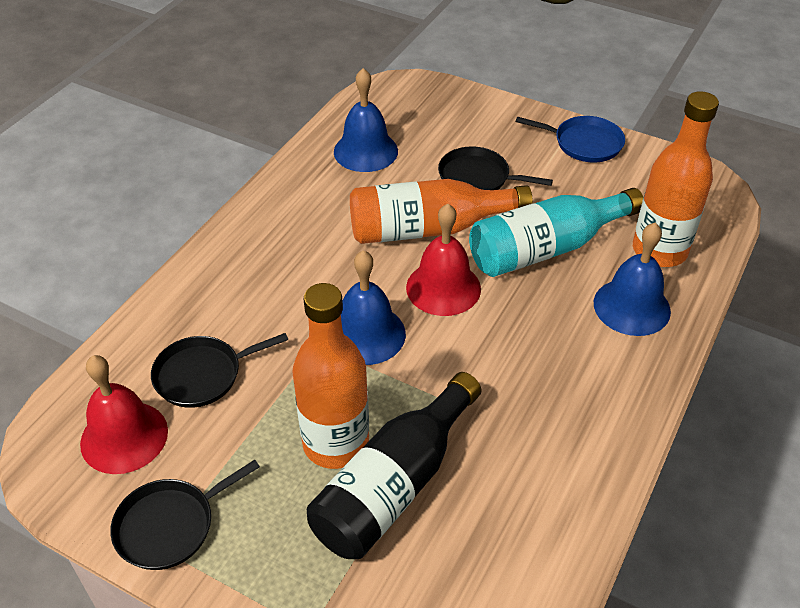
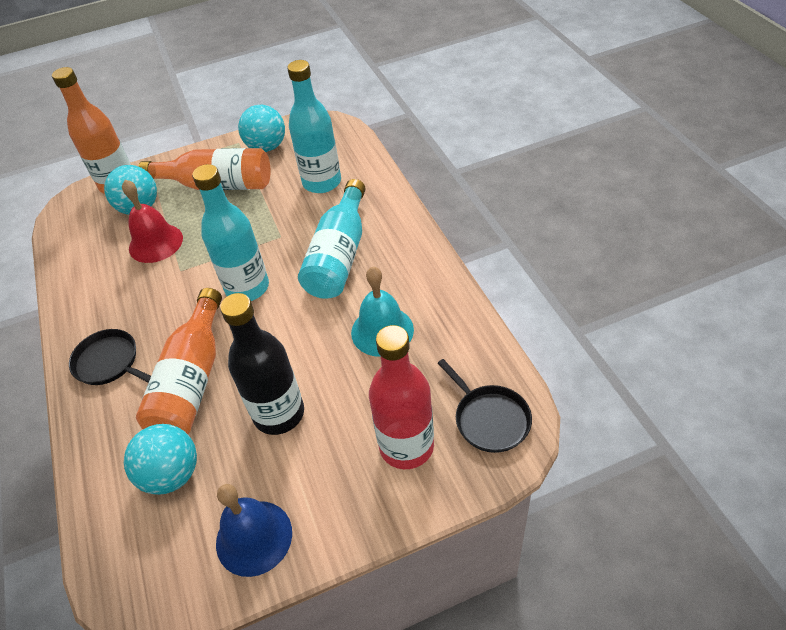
black pan: [110,460,260,570] [151,333,288,408] [438,146,553,190] = 3 -> [69,329,151,385] [438,359,532,453] = 2
blue bell: [334,68,398,172] [341,250,406,365] [594,223,671,336] = 3 -> [216,484,292,577] = 1
blue pan: [516,116,625,163] = 1 -> none = 0
red bell: [80,355,168,474] [406,204,481,316] = 2 -> [122,180,183,263] = 1
red bottle: none = 0 -> [369,325,434,469] = 1
turquoise ball: none = 0 -> [104,165,157,215] [124,424,197,495] [238,105,285,152] = 3
turquoise bell: none = 0 -> [351,266,414,357] = 1
turquoise bottle: [469,188,643,277] = 1 -> [192,164,269,301] [287,60,341,193] [298,179,366,299] = 3

